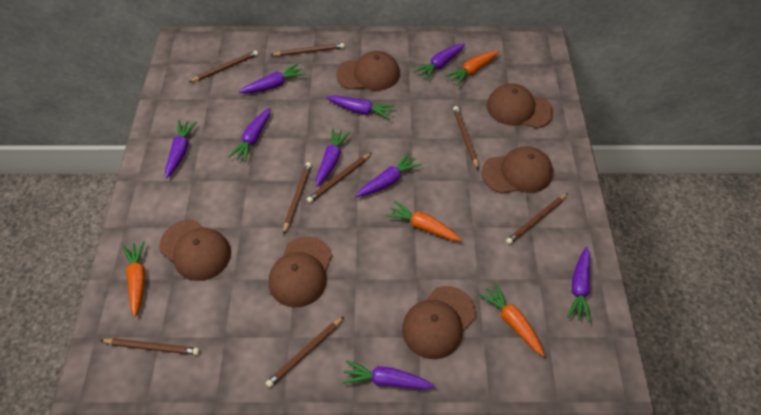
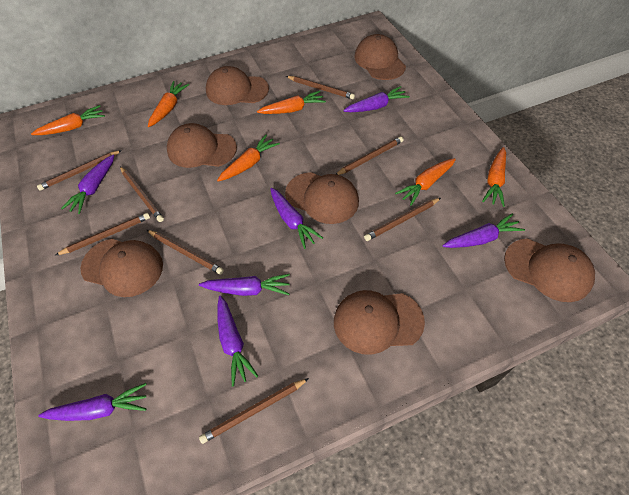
brown cap: [159,220,231,281] [269,236,332,307] [336,51,400,91] [402,286,476,359] [482,146,553,194] [487,83,554,128] = 6 -> [80,239,163,297] [167,123,237,168] [206,66,269,105] [285,172,359,224] [334,290,425,355] [354,34,406,80] [504,238,595,302] = 7
orange carrot: [123,241,145,317] [386,201,461,241] [445,50,499,86] [478,282,545,356] = 4 -> [31,105,105,135] [148,81,189,127] [217,134,280,182] [257,91,326,114] [395,158,456,206] [482,147,506,207] = 6
purple carrot: [165,120,197,178] [228,108,271,162] [239,64,305,93] [316,128,350,187] [326,96,395,119] [342,360,435,389] [356,153,422,197] [414,43,465,81] [567,247,591,323] = 9 -> [38,383,147,421] [61,154,114,214] [199,274,290,296] [217,295,258,387] [270,188,323,249] [343,86,410,112] [442,213,525,248] = 7

